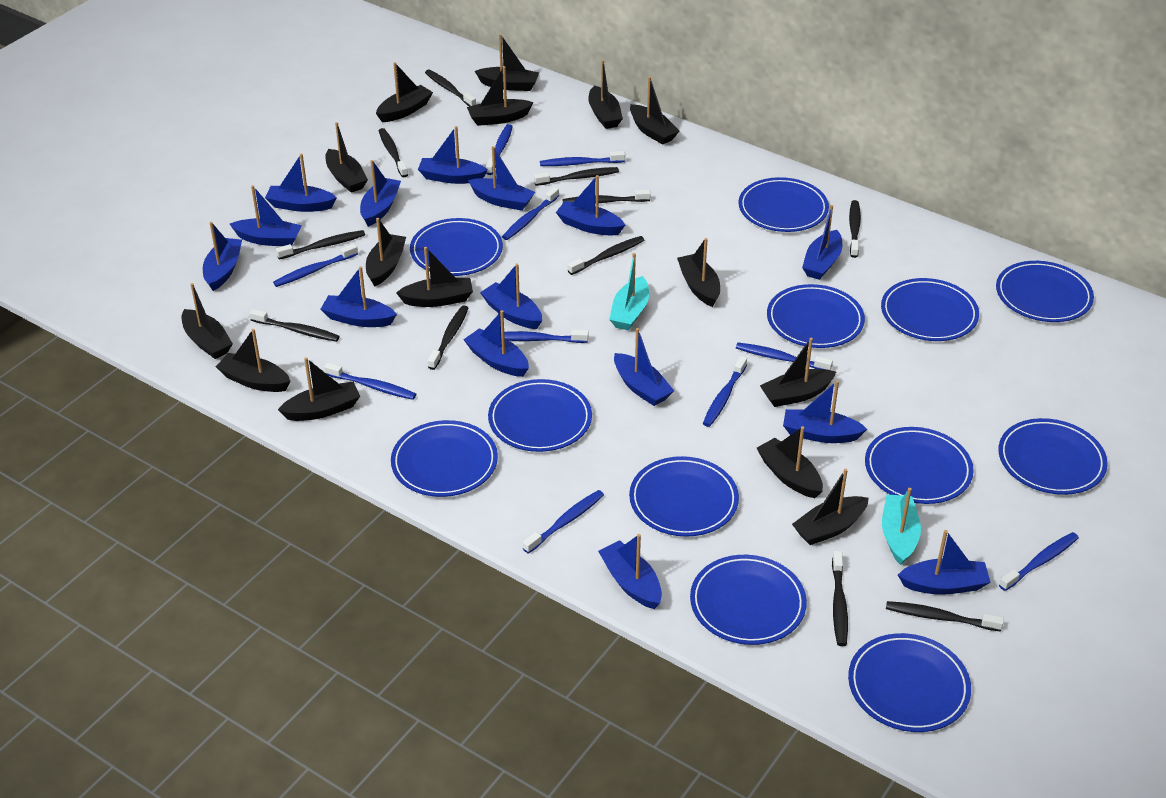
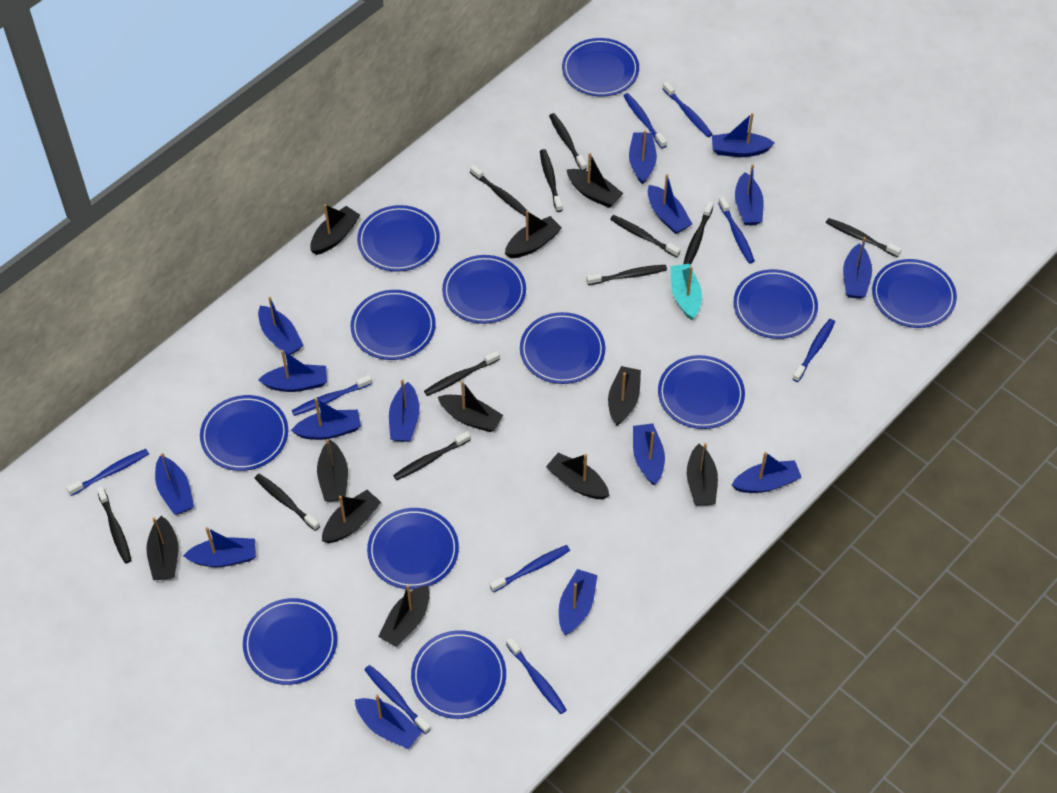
black boat: [181,283,233,359] [216,329,291,392] [278,357,360,421] [325,122,368,193] [366,218,406,287] [376,62,433,122] [396,247,473,307] [467,66,533,126] [475,34,539,91] [588,60,623,129] [630,77,679,145] [677,238,720,307] [757,426,823,498] [760,338,836,407] [792,469,869,545] = 15 -> [146,516,178,580] [310,204,360,255] [317,439,348,502] [322,490,381,543] [378,585,430,647] [438,381,503,432] [505,211,562,258] [546,453,610,499] [567,153,624,208] [608,366,641,425] [687,443,718,505] = 11
blue toothbrush: [273,244,358,287] [324,362,416,400] [486,124,513,175] [502,187,559,240] [504,330,589,343] [523,490,604,554] [540,151,625,166] [703,356,747,427] [736,343,833,370] [999,532,1079,591] = 10 -> [66,449,149,496] [292,375,372,416] [364,665,431,734] [490,545,570,593] [506,637,567,714] [623,93,667,148] [662,81,713,137] [718,197,755,264] [792,319,835,382] = 9
turquoise boat: [609,253,649,330] [882,488,921,565] = 2 -> [671,264,702,320] = 1

